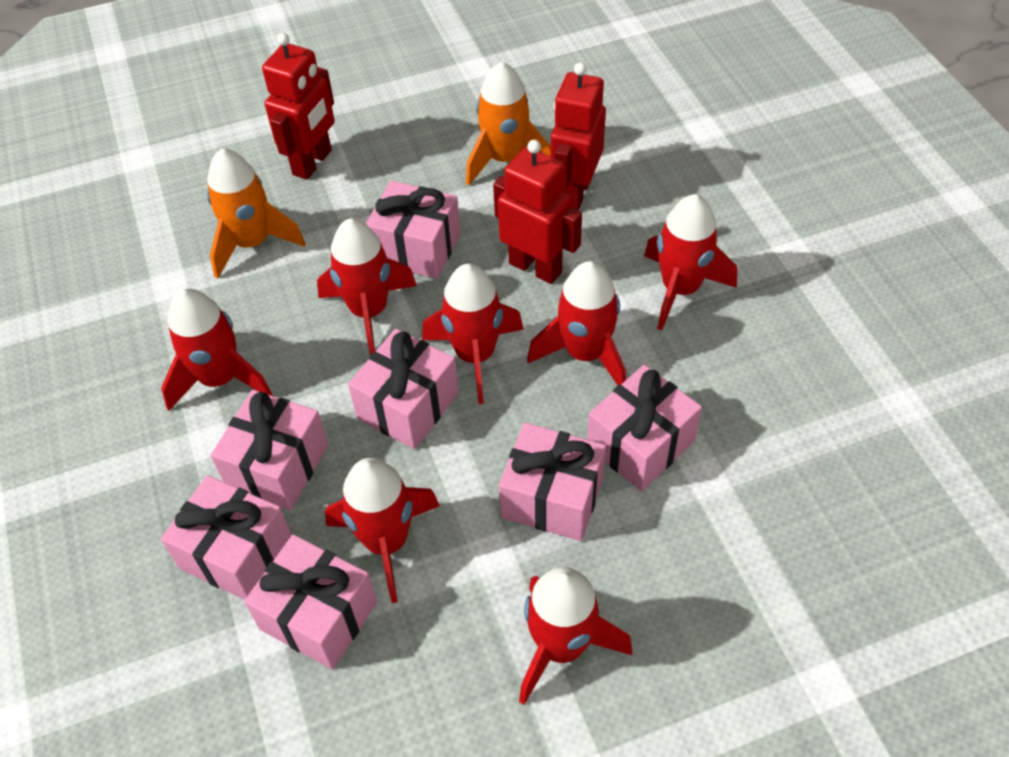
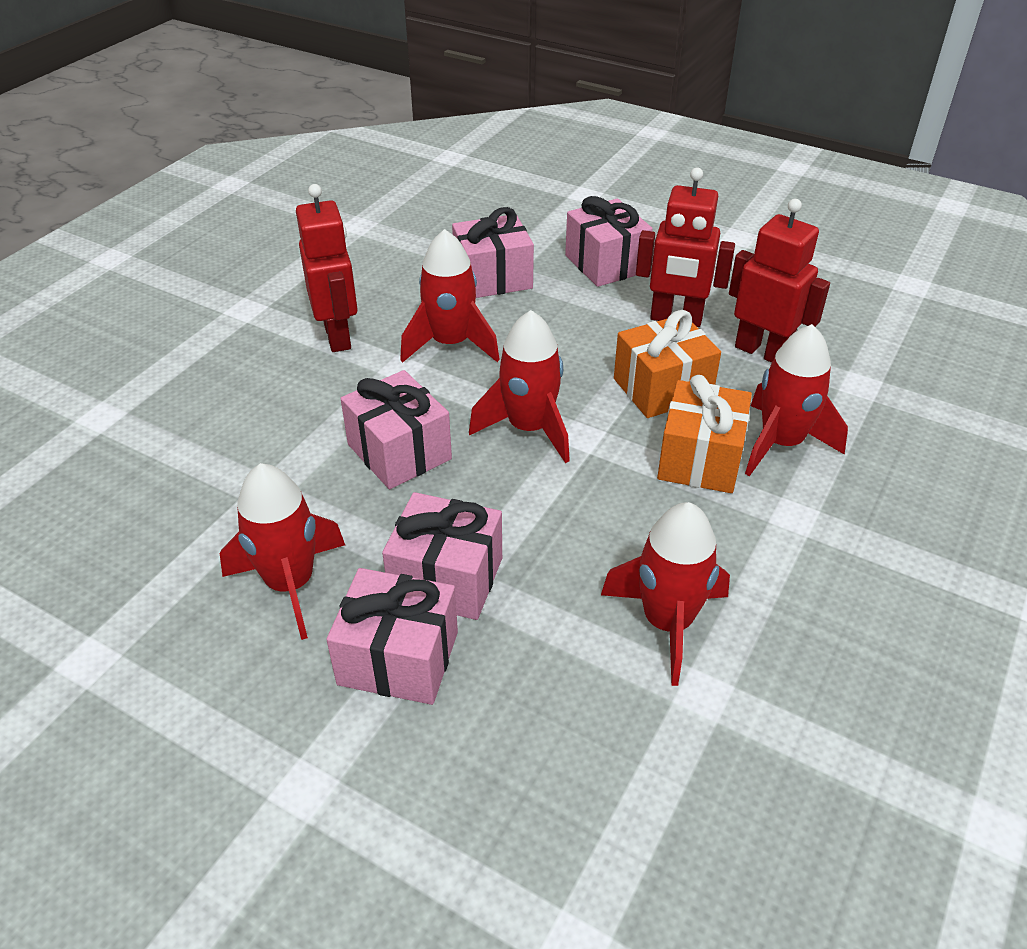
orange gift: none = 0 -> [614,310,721,418] [657,375,752,493] = 2
orange rocket: [207,148,306,279] [466,61,551,185] = 2 -> none = 0
pink gift: [161,475,292,600] [211,390,328,510] [244,535,377,670] [348,329,459,449] [366,181,461,279] [499,423,606,541] [587,365,702,491] = 7 -> [326,568,458,705] [340,370,452,489] [382,492,502,620] [452,207,534,298] [565,196,653,287] = 5
red rocket: [161,288,272,411] [317,218,417,355] [325,458,440,603] [422,264,524,404] [519,567,632,705] [527,261,626,385] [644,194,737,330] = 7 -> [220,463,345,640] [400,229,500,363] [469,310,570,463] [601,502,730,686] [745,324,848,476] = 5

